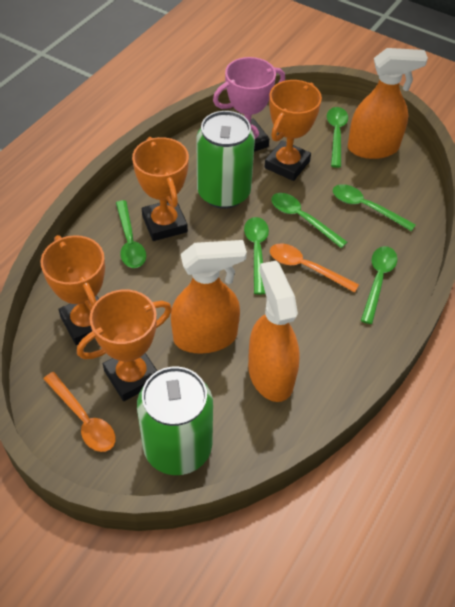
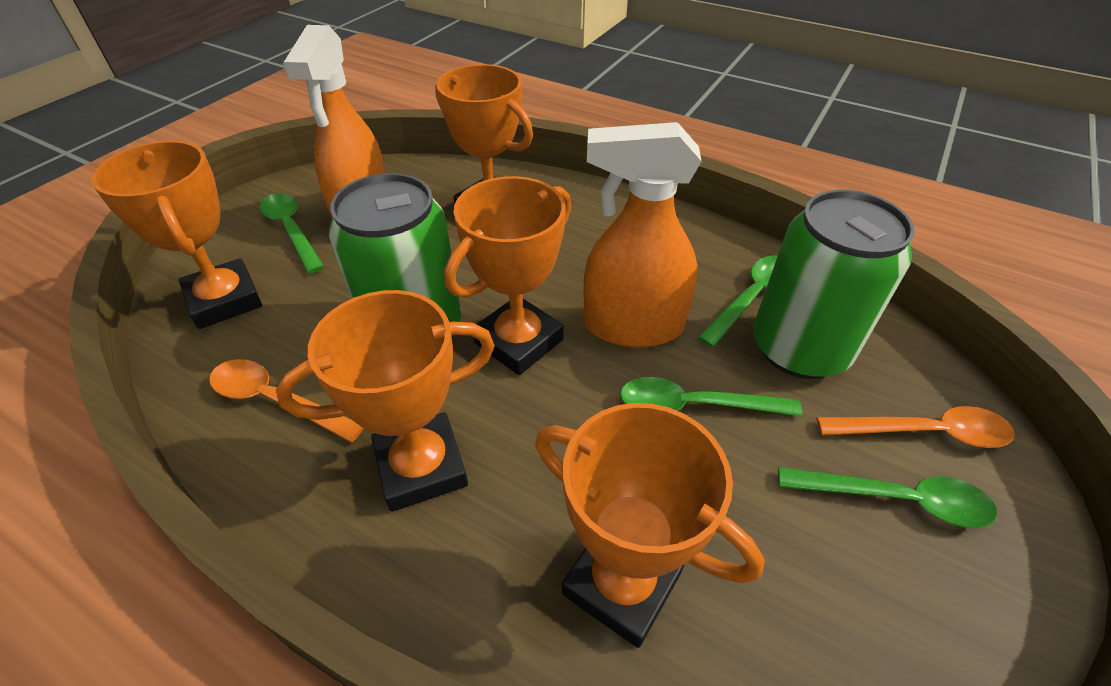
green spoon: [116,200,146,268] [244,217,269,294] [271,193,347,248] [327,107,348,168] [333,184,416,231] [361,246,397,324] = 6 -> [260,193,324,274] [620,377,802,417] [697,255,778,348] [778,467,997,528] = 4
orange spray bottle: [171,240,247,354] [248,261,300,402] [348,48,428,159] = 3 -> [283,25,386,218] [583,122,702,348] = 2
orange trophy: [40,235,105,345] [77,289,172,401] [132,137,189,241] [265,80,322,181] = 4 -> [91,141,262,329] [276,290,495,512] [435,64,533,204] [444,176,571,375] [535,403,765,648] = 5
pink trophy: [213,57,285,152] = 1 -> none = 0

